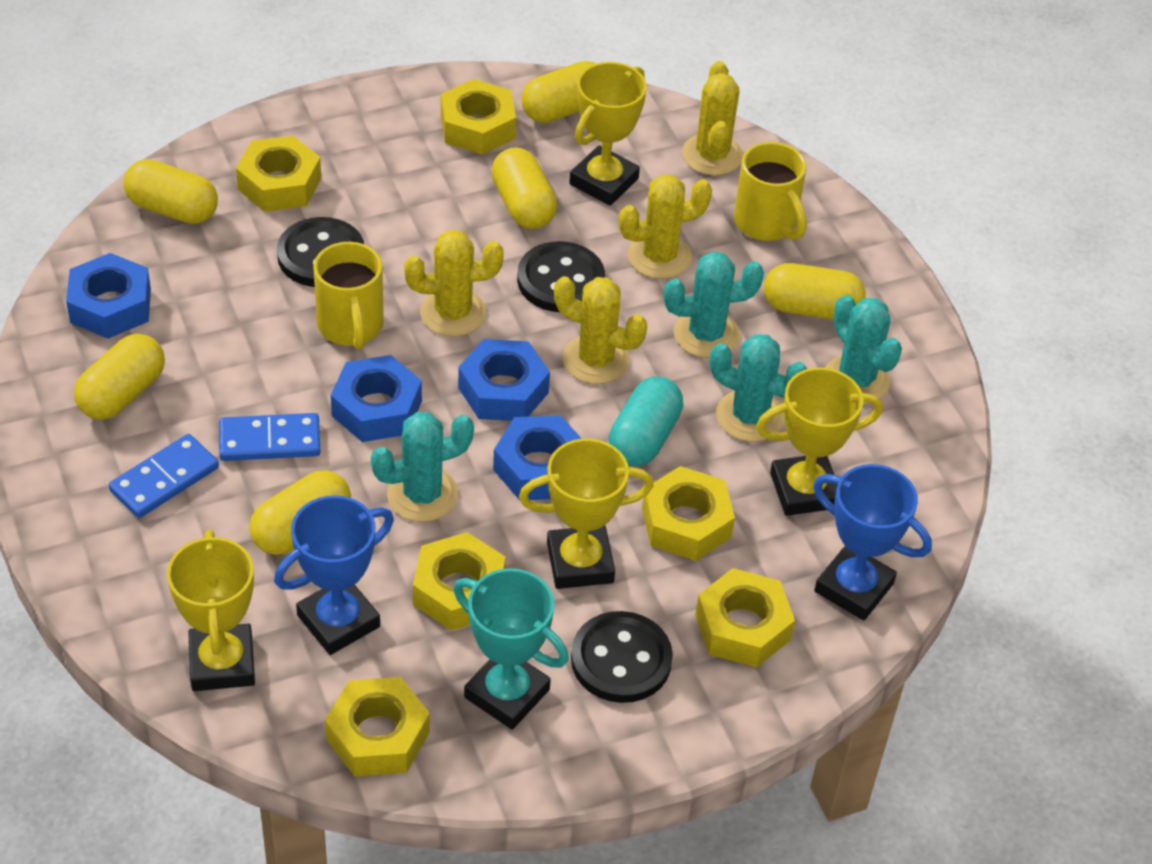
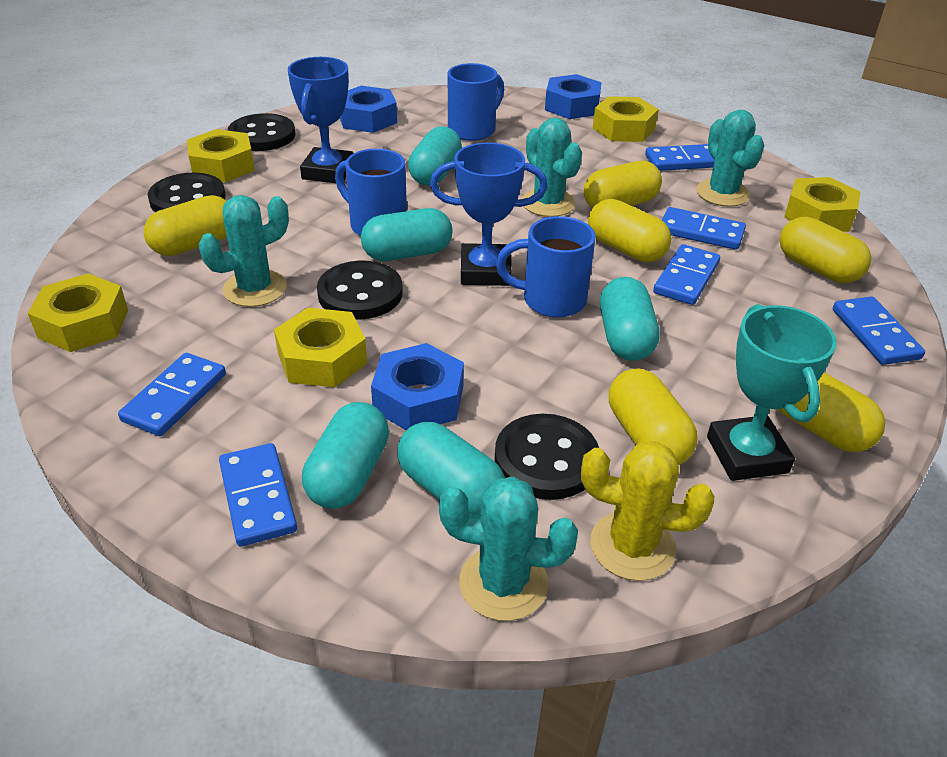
black button: [277,217,364,287] [517,241,605,312] [571,611,673,703] = 3 -> [148,173,226,212] [228,113,295,151] [317,261,403,319] [495,414,599,500] = 4
blue domino: [109,434,219,518] [219,413,321,461] = 2 -> [118,353,226,436] [219,443,297,547] [645,144,715,171] [653,244,720,305] [662,207,746,250] [833,296,925,365] = 6
blue mug: none = 0 -> [335,148,407,236] [448,63,504,141] [496,216,596,318] = 3
blue nut: [66,253,151,339] [331,355,422,442] [458,339,550,421] [493,415,582,500] = 4 -> [340,86,397,133] [371,343,464,430] [545,74,602,119] = 3
turquoise capsule: [609,376,683,466] = 1 -> [302,402,389,508] [361,208,452,261] [397,422,505,515] [408,126,462,185] [600,277,659,361] = 5
yellow cactus: [404,230,504,337] [554,276,647,384] [619,174,712,279] [682,61,743,176] = 4 -> [581,441,714,581] = 1
yellow mug: [313,242,384,350] [734,142,807,241] = 2 -> none = 0
yellow nut: [236,136,321,212] [325,677,430,776] [413,532,506,631] [441,79,516,155] [642,466,735,561] [695,568,795,667] = 6 -> [28,273,128,352] [187,129,255,183] [274,308,367,388] [593,96,658,142] [784,177,861,232] = 5
yellow trophy: [167,530,255,691] [519,439,653,589] [569,62,647,206] [756,367,883,516] = 4 -> none = 0

